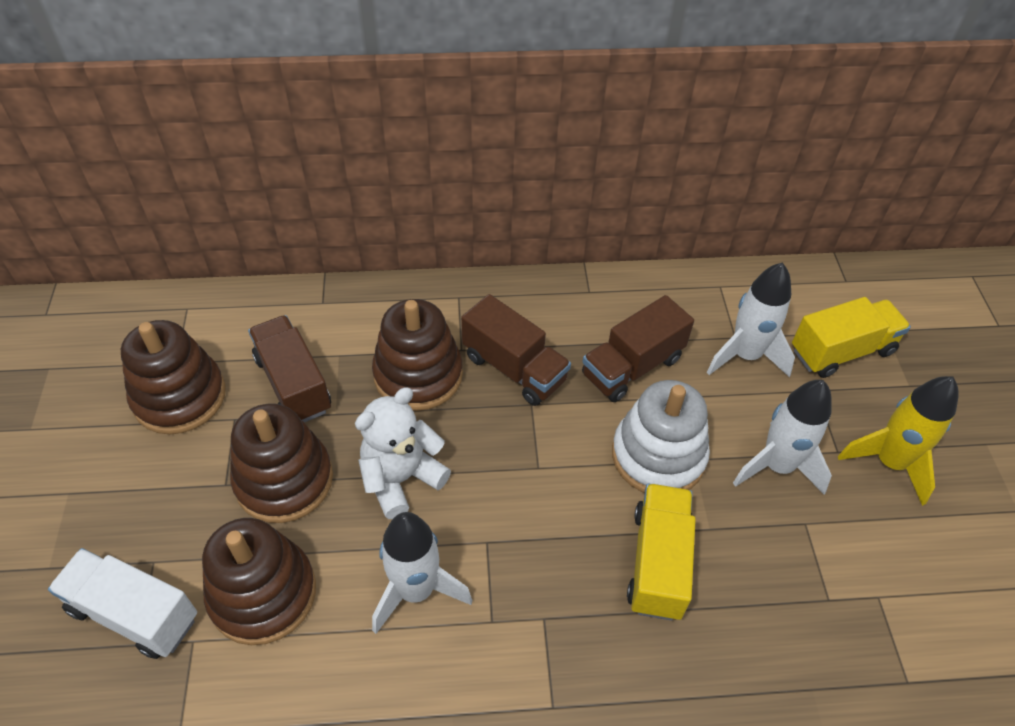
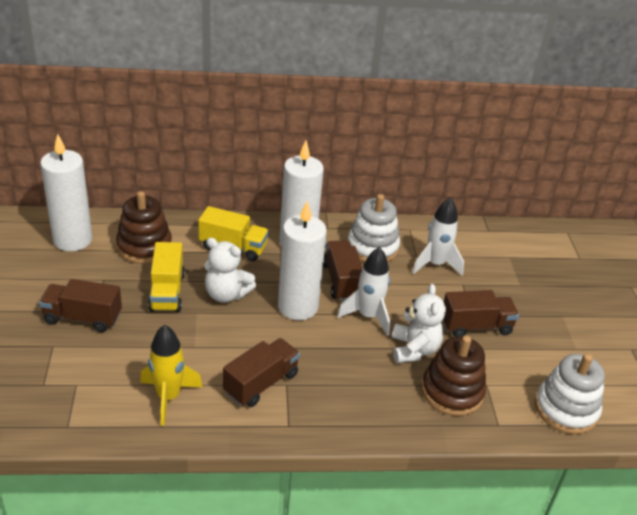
brown stacking toy: [121,320,226,434] [202,518,316,645] [230,403,333,523] [372,299,463,411] = 4 -> [116,191,172,264] [421,335,486,416] = 2
brown truck: [248,315,331,422] [461,294,571,406] [582,295,694,402] = 3 -> [39,279,122,332] [223,338,300,407] [323,240,363,301] [443,290,519,337] = 4
white candle: none = 0 -> [40,134,92,251] [278,201,327,320] [279,141,324,246] = 3
white rocket: [372,512,472,634] [707,262,795,377] [733,380,832,495] = 3 -> [337,247,390,336] [412,197,464,275] = 2
white stacking toy: [612,380,710,493] = 1 -> [348,194,400,262] [535,354,605,434] = 2
white teddy bear: [355,387,451,519] = 1 -> [204,238,256,303] [392,284,446,363] = 2
white truck: [48,548,197,659] = 1 -> none = 0

